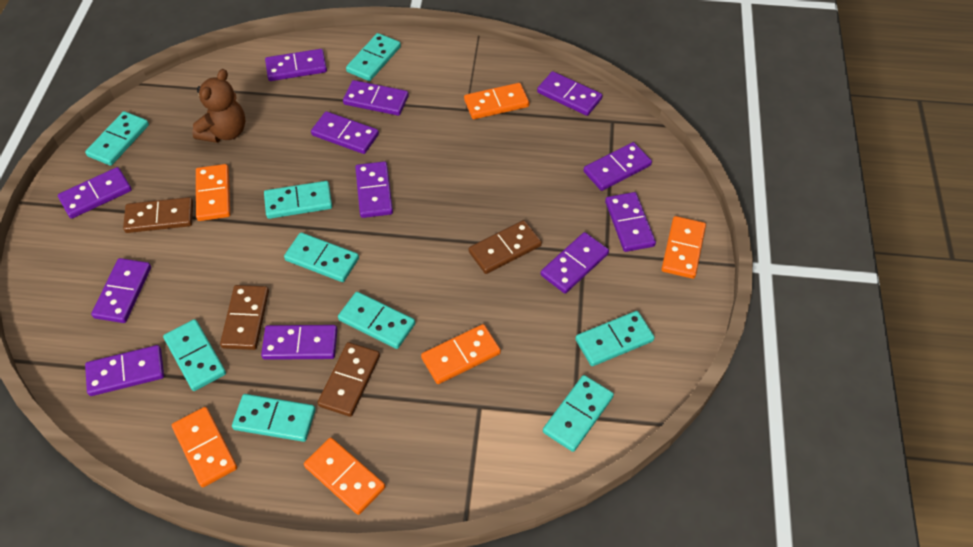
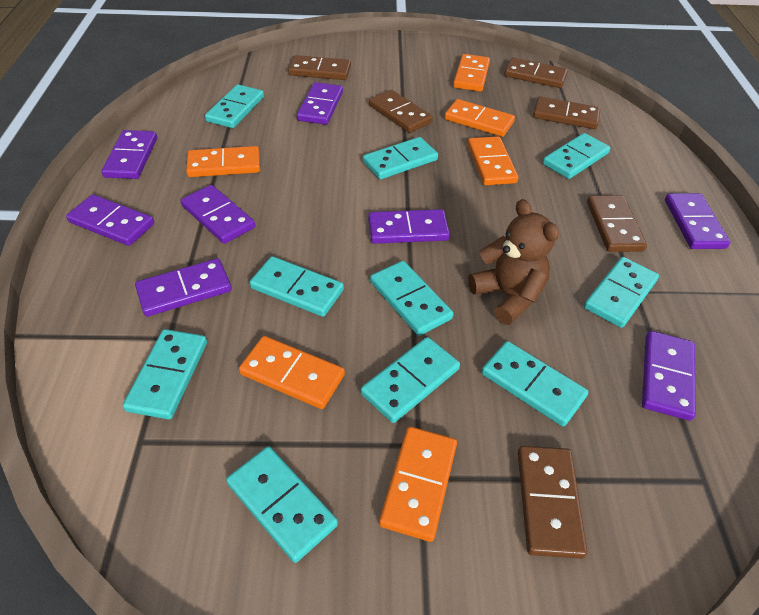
brown domino: [123,197,193,233] [220,285,269,350] [317,342,380,417] [469,220,542,274] = 4 -> [288,55,351,80] [369,90,433,133] [504,58,568,88] [518,446,588,559] [533,96,600,129] [587,195,647,252] = 6
purple domino: [58,167,132,219] [85,345,164,396] [91,258,151,323] [261,325,337,360] [265,49,327,81] [311,111,379,154] [343,80,409,116] [355,161,393,218] [537,71,603,116] [540,232,609,294] [583,142,652,191] [605,192,656,252] = 12 -> [66,194,154,246] [101,130,157,179] [135,258,232,317] [181,185,255,244] [297,82,343,125] [368,209,450,244] [642,331,696,421] [665,193,730,249] = 8
turquoise domino: [85,111,149,166] [163,319,226,391] [232,394,316,442] [264,181,332,219] [284,233,359,282] [338,292,415,349] [346,33,401,81] [543,375,614,452] [575,311,655,366] = 9 -> [123,329,207,419] [205,84,264,128] [226,446,338,563] [250,256,344,317] [361,337,460,423] [363,137,438,179] [370,261,454,336] [481,341,588,427] [543,133,610,179] [584,257,659,328] = 10

